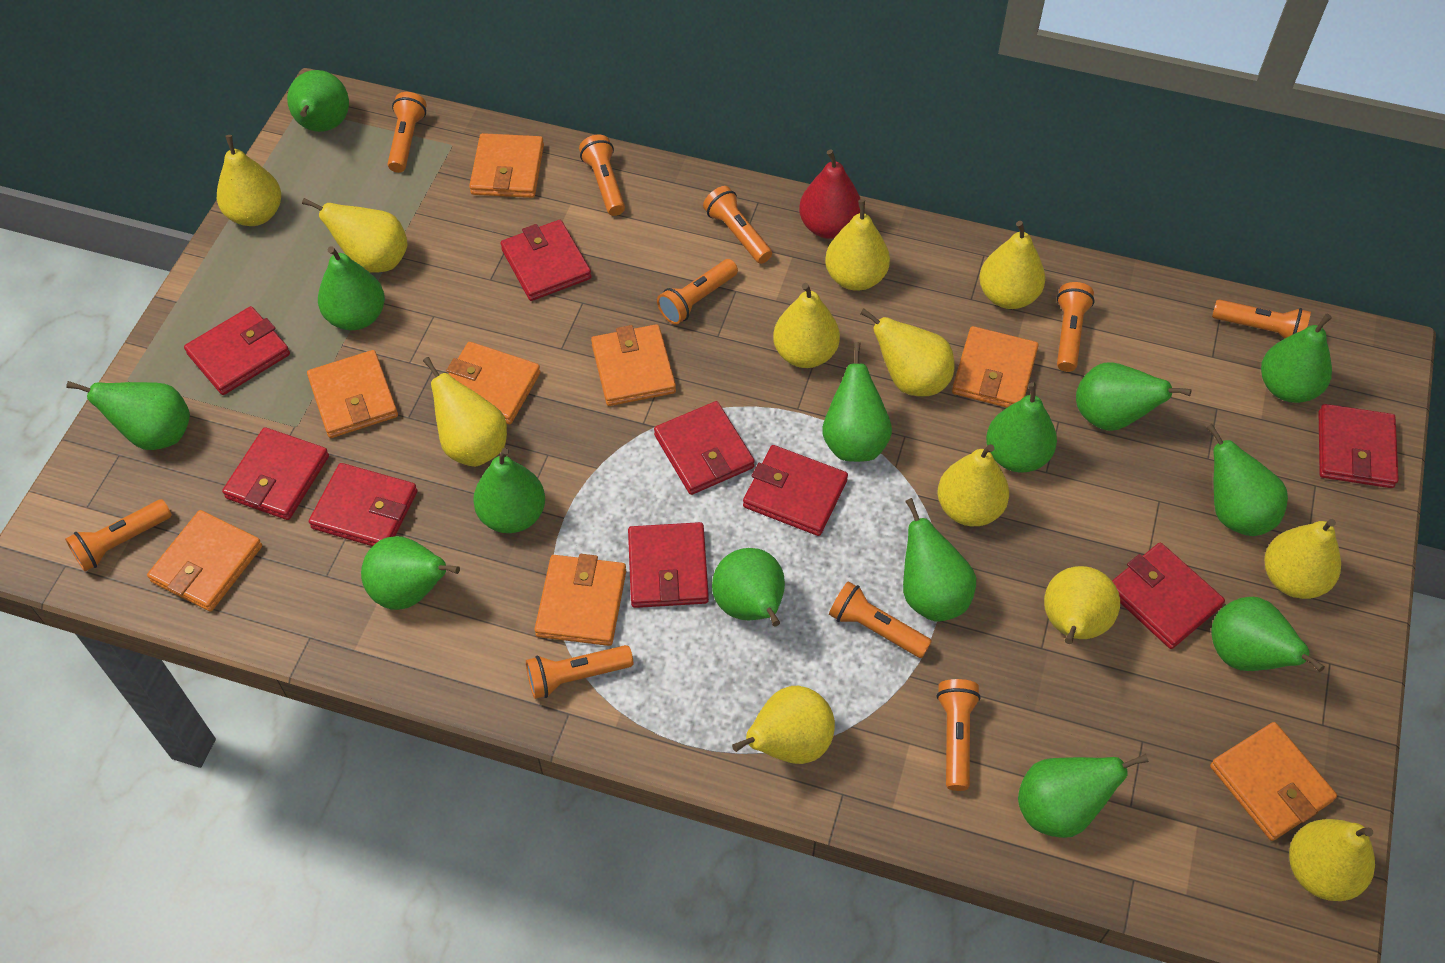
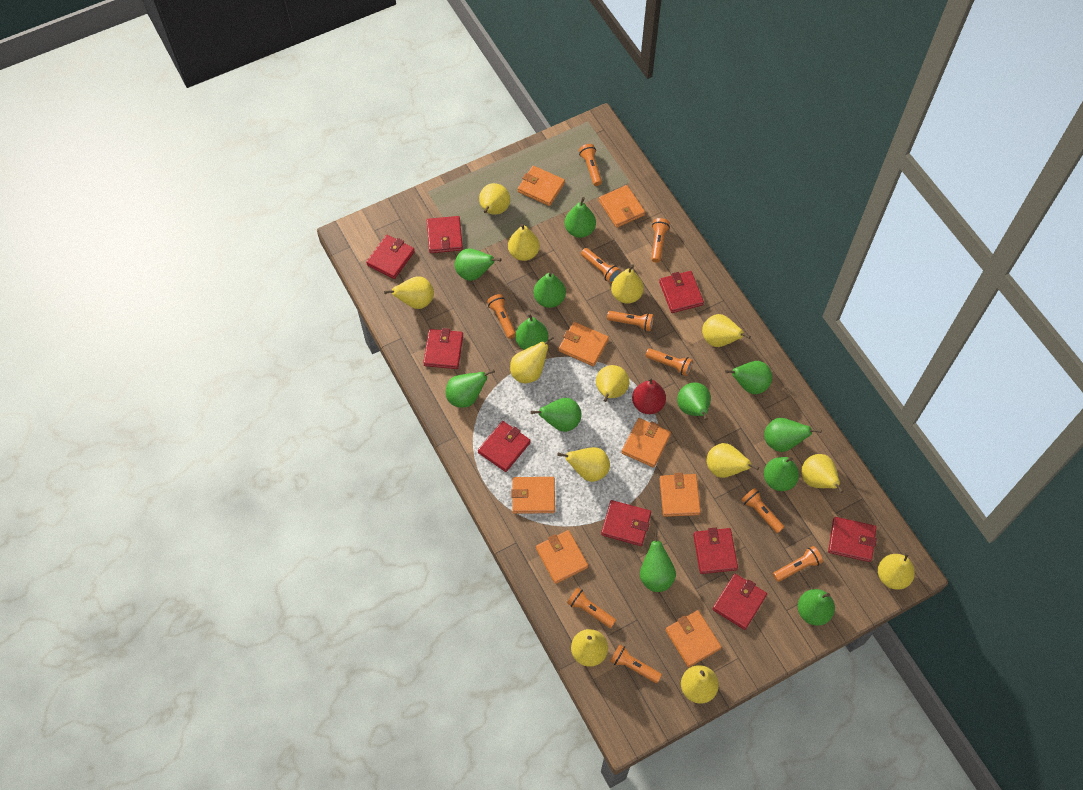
green pear: [66,381,190,450] [287,70,349,132] [318,246,385,330] [361,536,460,610] [473,448,545,533] [712,548,785,626] [822,342,892,462] [903,498,976,622] [986,382,1057,473] [1018,754,1149,838] [1076,362,1192,431] [1206,424,1288,536] [1211,597,1325,672] [1261,314,1332,403] = 14 -> [445,369,495,408] [455,248,501,281] [516,313,548,350] [531,398,582,432] [533,271,566,308] [565,197,596,238] [640,530,676,592] [677,382,711,420] [725,361,772,394] [764,418,821,452] [764,457,799,491] [798,589,835,626] = 12
yellow pear: [217,135,281,226] [302,198,408,273] [423,357,507,467] [732,686,835,764] [773,283,840,368] [825,199,890,291] [860,308,954,396] [938,444,1009,526] [979,221,1045,309] [1044,566,1120,644] [1264,519,1341,599] [1289,819,1375,901] = 12 -> [384,276,434,309] [479,183,510,215] [508,224,540,261] [510,336,554,383] [557,447,610,482] [571,629,608,667] [596,365,630,402] [611,264,644,304] [681,665,719,704] [702,314,751,347] [707,443,759,478] [802,454,844,493] [878,552,915,590] = 13

